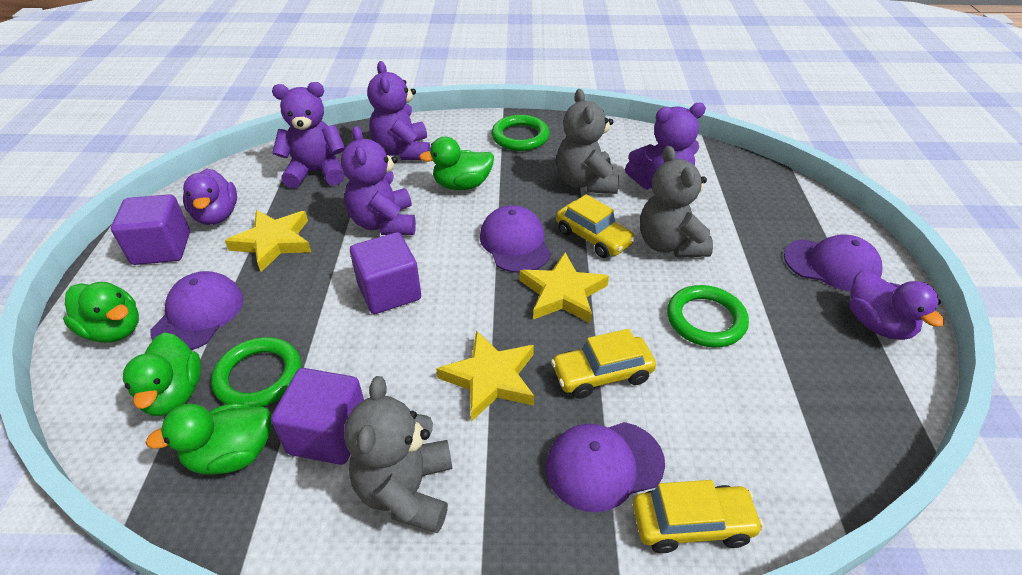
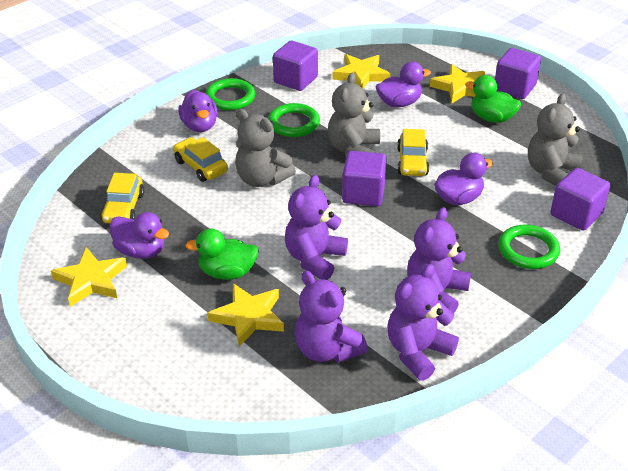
green duck: [63,282,139,343] [123,332,201,416] [145,403,271,475] [419,137,494,190] = 4 -> [185,228,259,280] [465,75,521,123] = 2
purple cap: [151,271,244,350] [480,205,551,273] [546,422,665,512] [784,234,883,291] = 4 -> none = 0
purple cube: [111,194,190,265] [271,368,364,465] [350,232,421,314] = 3 -> [273,40,318,91] [342,151,387,206] [495,48,541,99] [550,168,611,231] = 4
purple duck: [183,169,237,225] [850,270,945,340] = 2 -> [109,212,169,259] [178,90,218,132] [376,62,431,107] [434,153,493,205] = 4
yellow star: [225,210,311,272] [436,330,534,422] [520,253,609,323] = 3 -> [51,247,127,307] [207,283,284,347] [332,54,390,88] [430,64,485,103] = 4

